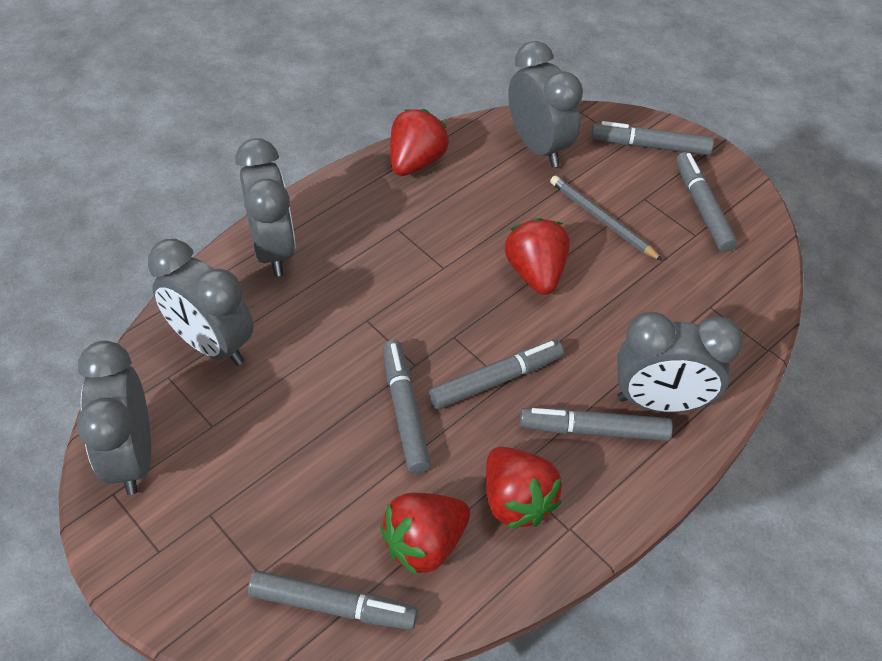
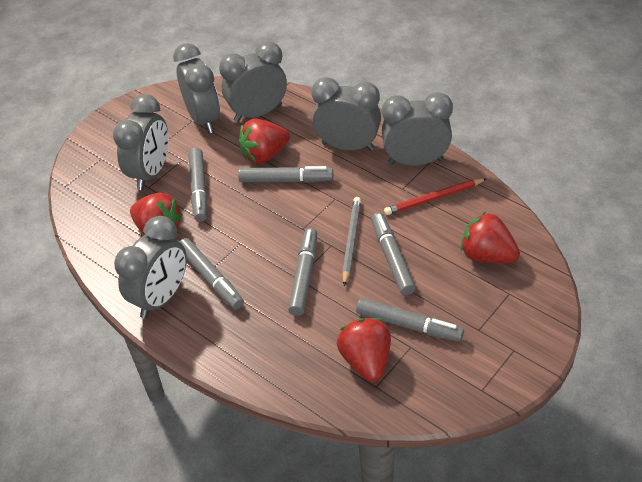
grey clock: [77,341,151,495] [148,239,254,365] [235,138,296,277] [508,41,583,167] [617,312,743,412] = 5 -> [113,94,168,190] [114,216,187,318] [173,43,220,133] [219,41,287,122] [311,77,381,151] [382,92,453,166] = 6
red pencil: none = 0 -> [384,178,487,215] = 1

